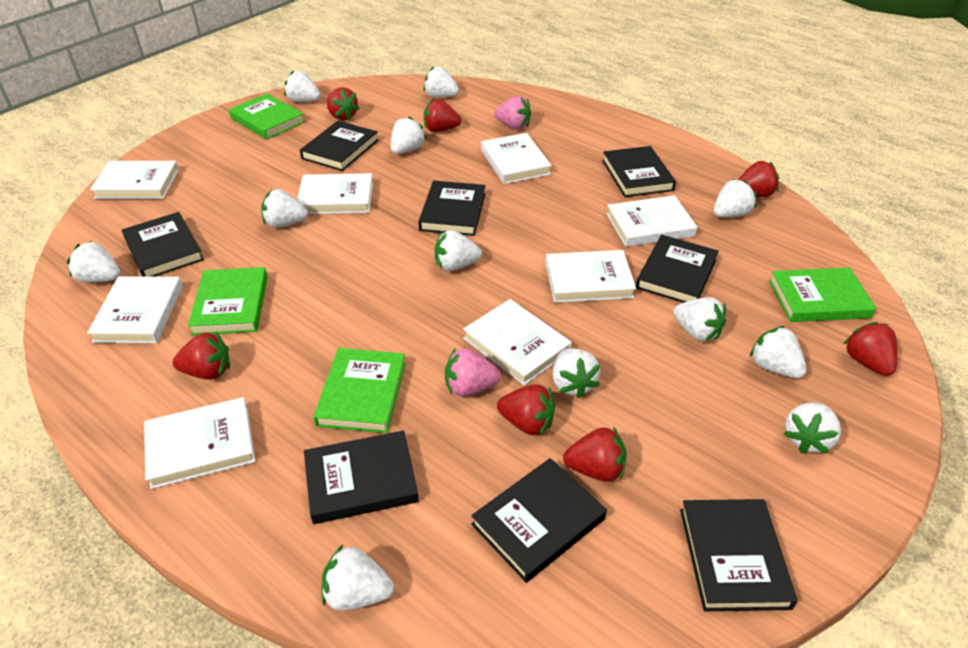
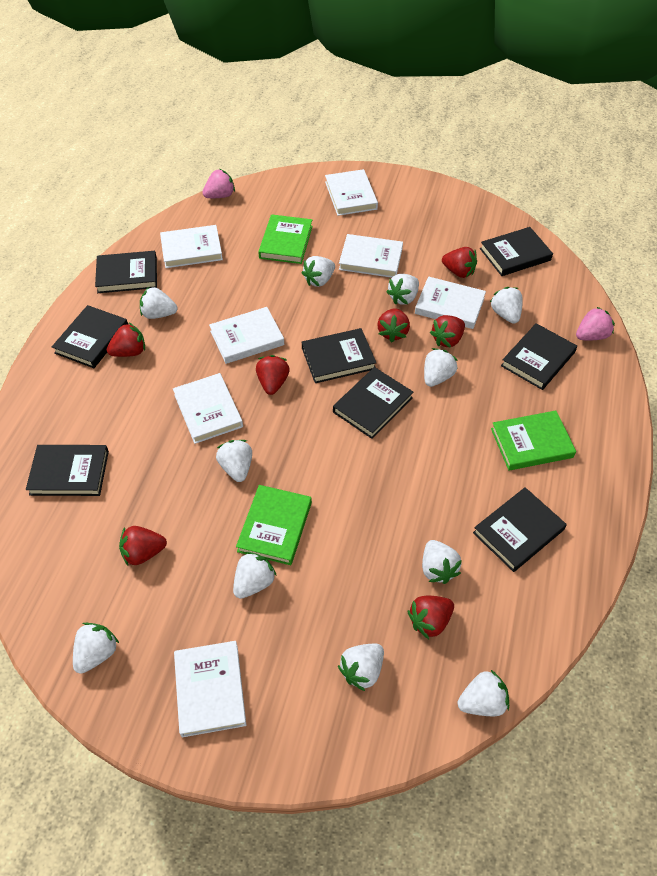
green book: [188,267,268,335] [229,93,305,140] [313,348,406,433] [769,268,876,322] = 4 -> [236,485,312,565] [258,214,313,264] [491,411,576,471] = 3
white book: [87,276,183,343] [90,161,179,199] [144,397,255,489] [297,173,373,214] [463,299,572,385] [481,133,552,184] [545,250,636,303] [606,195,698,247] = 8 -> [160,225,223,268] [173,373,243,444] [174,641,246,737] [209,307,284,364] [325,169,378,216] [339,234,403,278] [415,276,486,329] = 7
white strawberry: [67,241,120,283] [261,189,308,228] [284,71,320,102] [322,545,394,610] [391,117,426,154] [423,66,459,98] [435,230,482,271] [552,349,600,399] [673,297,726,342] [714,179,757,217] [750,326,806,378] [783,402,841,453] = 12 -> [73,623,119,674] [140,286,177,319] [216,440,252,482] [233,552,277,599] [302,256,335,287] [338,644,384,691] [386,274,419,305] [422,540,462,584] [424,348,458,387] [457,670,509,716] [490,287,523,324] = 11

